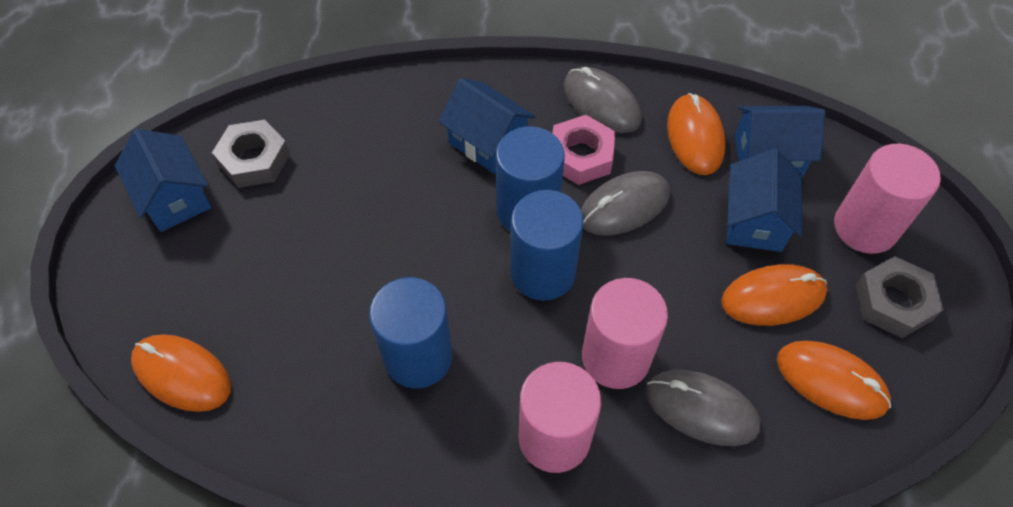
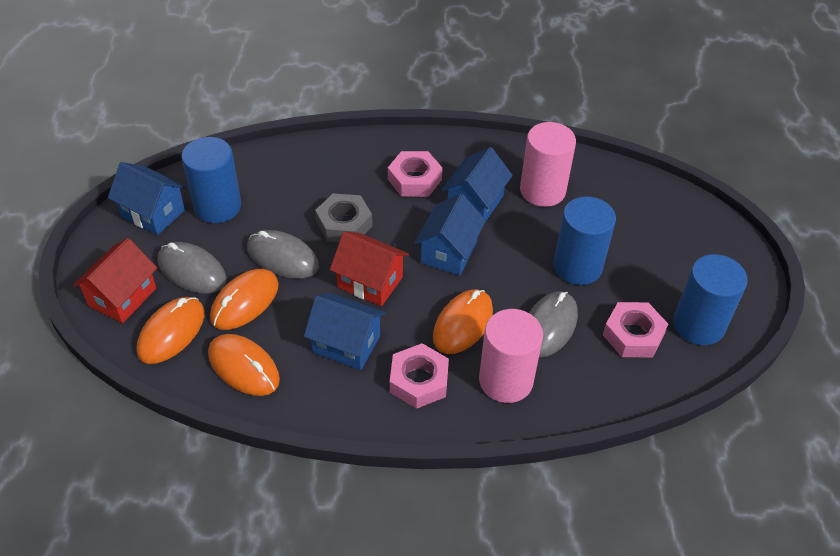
grey nut: [212,120,290,188] [856,256,944,338] = 2 -> [315,193,373,242] = 1
pink cylinder: [518,362,601,473] [582,278,668,389] [834,144,941,254] = 3 -> [479,309,543,403] [520,122,576,207] = 2
pink nut: [553,115,615,185] = 1 -> [388,151,443,197] [390,343,449,409] [603,302,668,357] = 3
red house: none = 0 -> [73,238,157,324] [330,232,409,306] = 2

